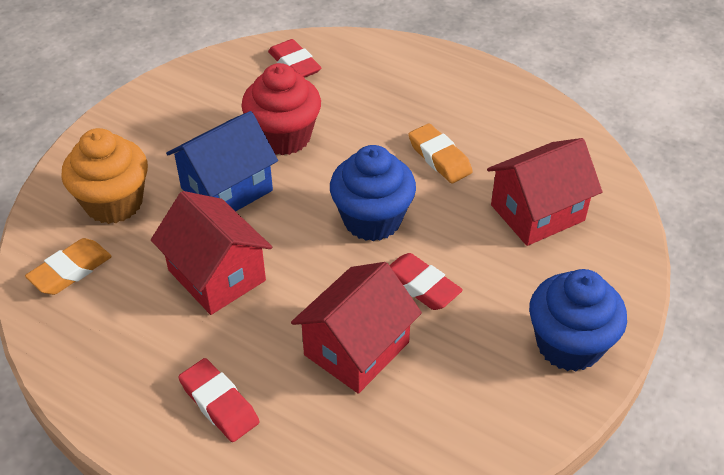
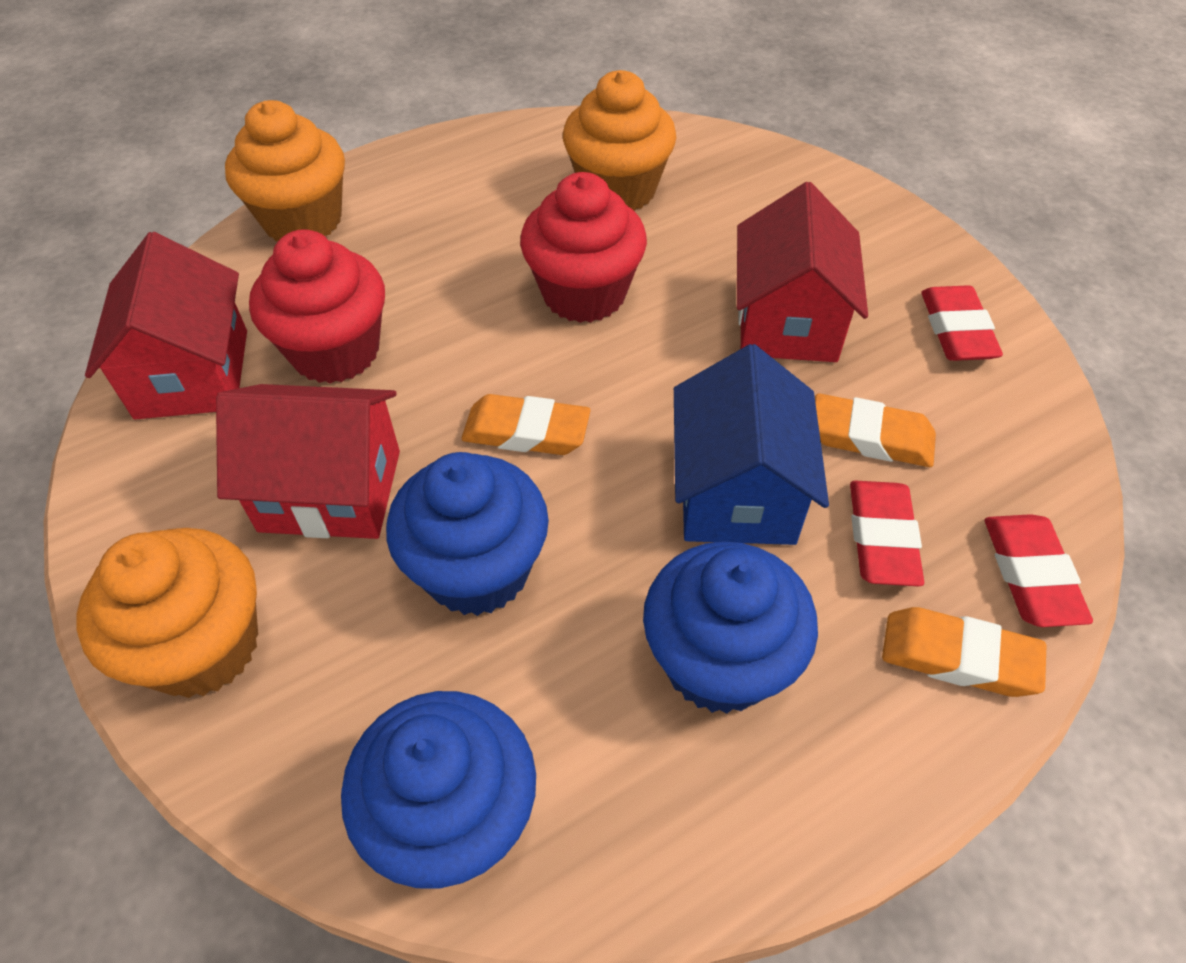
blue cupcake: [330,145,416,241] [529,269,627,371] = 2 -> [341,691,536,888] [386,452,549,616] [643,541,818,714] = 3
orange cupcake: [61,128,148,224] = 1 -> [76,528,258,698] [225,100,345,241] [563,70,677,211] = 3
orange eraser: [25,238,112,295] [408,123,473,183] = 2 -> [462,394,590,455] [815,393,936,467] [882,607,1047,697] = 3
red cupcake: [242,63,321,155] = 1 -> [249,229,385,384] [520,172,647,323] = 2

